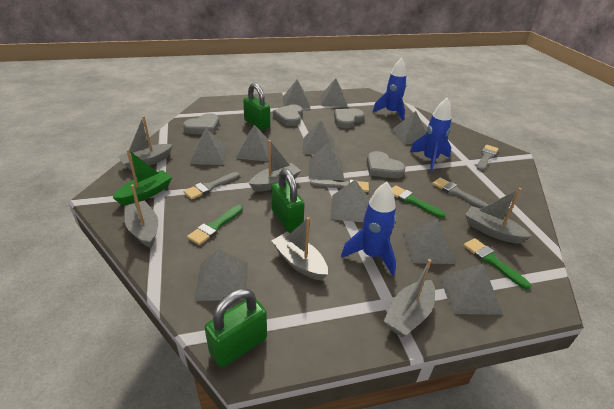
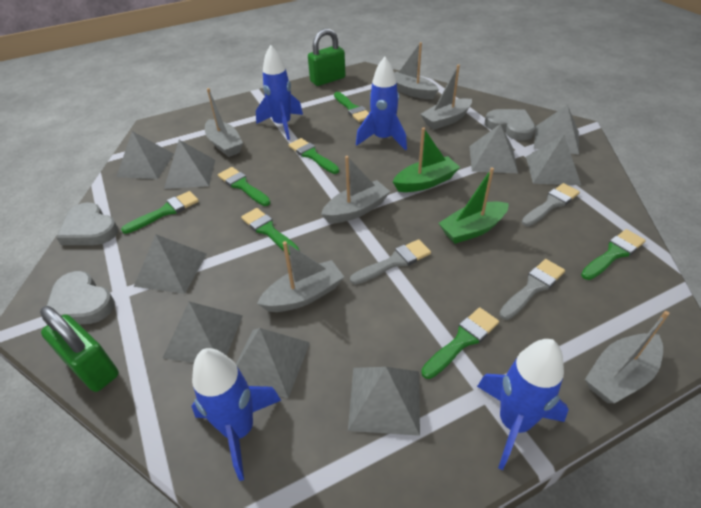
blue rocket: [341,181,396,276] [373,58,407,121] [410,98,452,173] = 3 -> [191,348,281,481] [256,45,303,140] [356,57,407,151] [477,339,569,470] = 4
green boat: [113,149,172,205] = 1 -> [393,128,460,192] [439,167,509,244] = 2
green brush: [187,205,243,245] [392,185,446,218] [463,238,531,290] = 3 -> [121,191,199,234] [218,167,271,206] [241,208,300,255] [289,138,339,174] [334,92,369,122] [421,307,499,379] [581,229,646,280] = 7
green padlock: [205,289,267,367] [243,83,270,130] [271,169,305,232] = 3 -> [40,306,119,392] [308,29,346,86] = 2
grey brush: [183,172,240,200] [310,179,369,192] [432,177,488,209] [477,145,499,171] = 4 -> [350,239,431,285] [499,259,565,320] [522,183,580,226] = 3
grey heart: [183,113,219,134] [273,104,303,126] [334,109,364,128] [367,151,406,178] = 4 -> [42,271,115,325] [56,202,118,245] [485,109,535,141] = 3
grey pyramid: [189,129,228,165] [194,249,248,301] [235,125,274,162] [283,80,310,108] [303,120,335,155] [309,142,344,180] [320,78,348,107] [331,180,370,222] [391,111,426,145] [402,218,456,264] [439,263,503,315] = 11 -> [116,131,174,179] [134,234,207,294] [163,301,243,363] [164,140,215,189] [236,328,310,398] [348,367,420,436] [469,124,518,173] [526,135,581,185] [534,105,579,155] = 9

